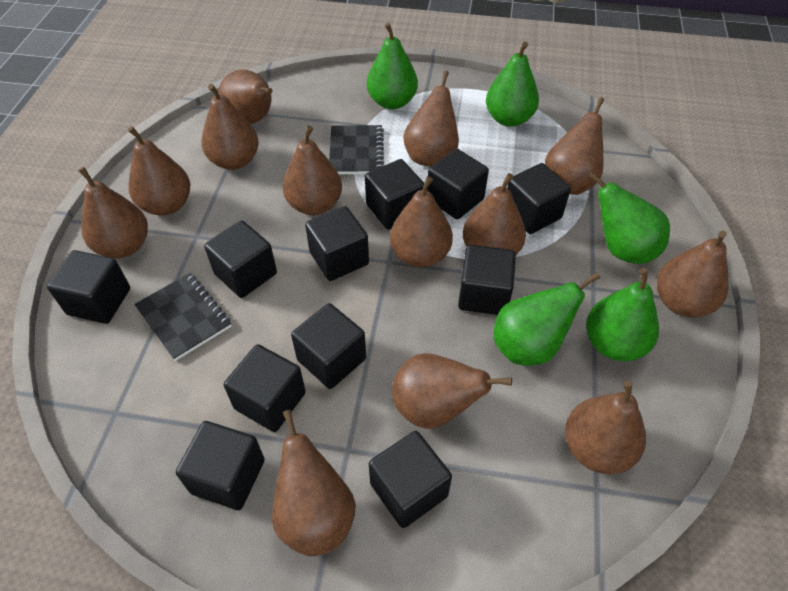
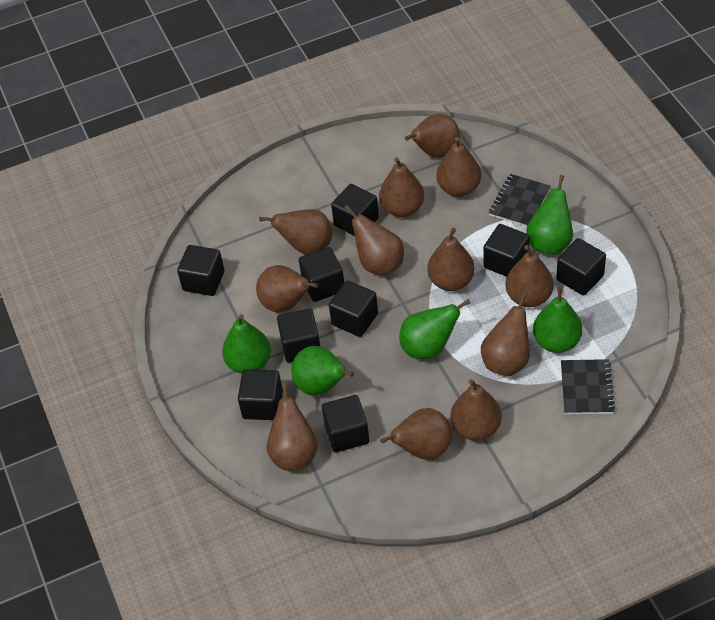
black cube: [47,250,130,324] [176,421,265,510] [204,220,277,298] [224,344,306,432] [291,303,366,389] [305,206,369,281] [365,159,424,230] [369,431,452,528] [427,149,489,219] [458,245,516,315] [507,163,571,234] = 11 -> [177,245,224,296] [238,369,283,420] [277,309,320,363] [299,247,344,302] [322,395,369,453] [329,280,378,337] [331,184,379,236] [484,224,530,277] [556,238,606,296] = 9
brown pear: [78,167,148,258] [128,126,190,216] [201,84,259,170] [218,70,273,124] [272,410,356,556] [282,126,342,215] [390,176,453,267] [392,353,512,429] [403,71,459,167] [463,173,526,255] [545,97,604,195] [565,381,646,474] [657,230,728,317] = 13 -> [256,265,318,313] [259,209,333,255] [267,382,318,471] [344,205,404,276] [379,157,424,217] [380,408,452,460] [405,114,460,158] [428,228,475,291] [437,137,481,197] [450,379,502,441] [481,292,530,376] [505,245,554,307] = 12

